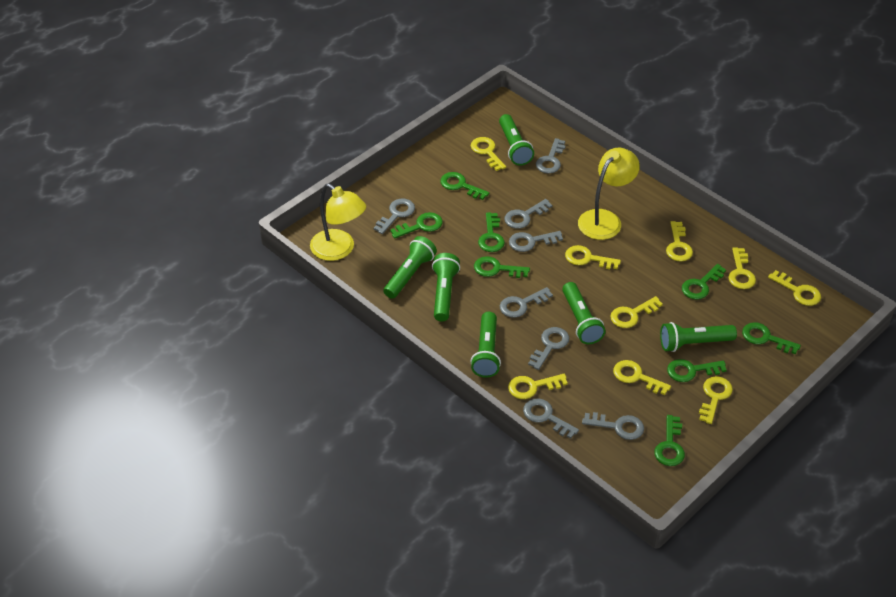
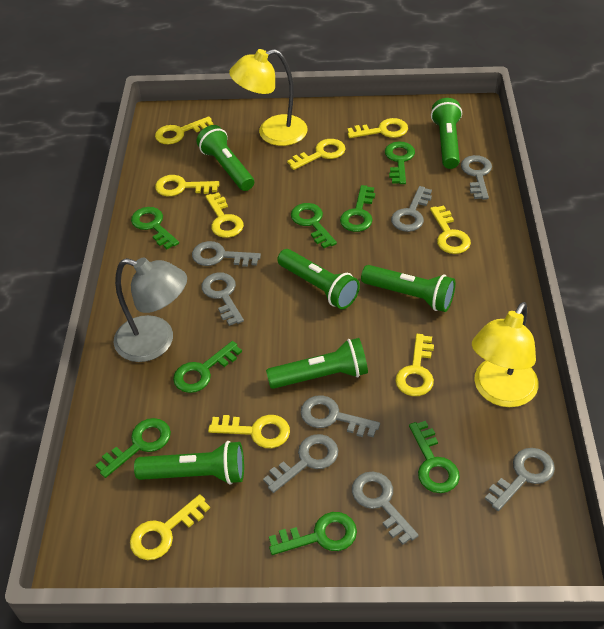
grey lamp: none = 0 -> [114,257,187,362] = 1

